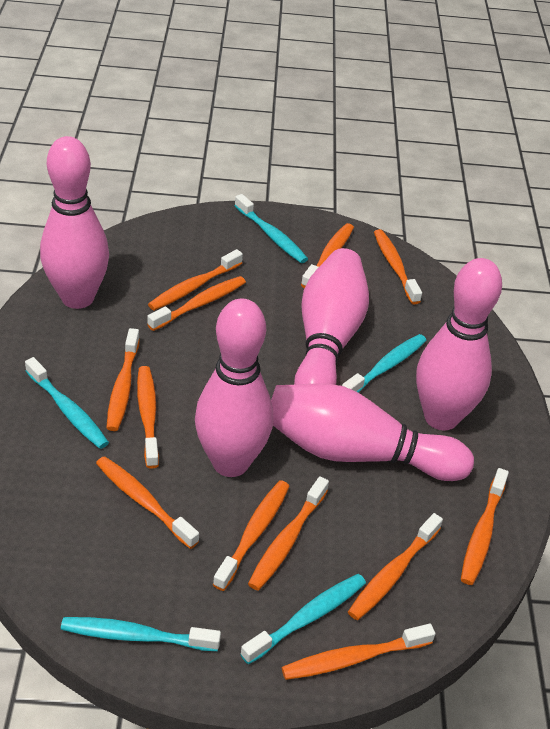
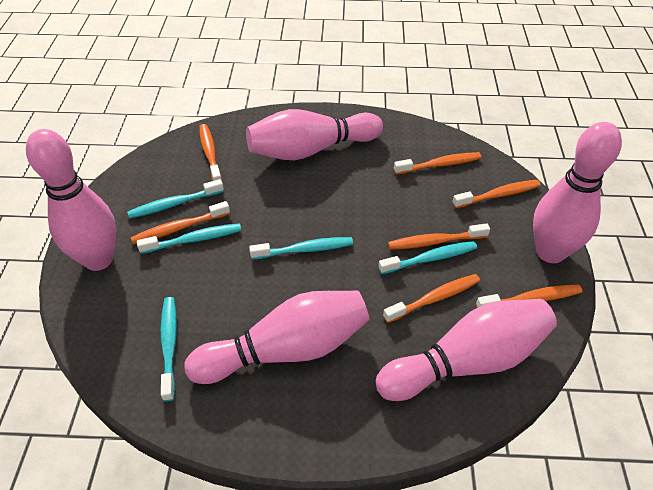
orange toothbrush: [96,456,199,549] [106,328,140,431] [137,366,159,469] [147,276,246,331] [148,249,243,311] [213,480,290,591] [248,476,329,591] [282,624,435,680] [301,223,354,288] [348,513,443,620] [374,229,422,304] [461,468,509,585] = 12 -> [131,201,230,244] [199,124,222,181] [383,274,480,323] [388,223,490,250] [394,152,482,174] [452,180,541,208] [476,285,582,308] = 7

